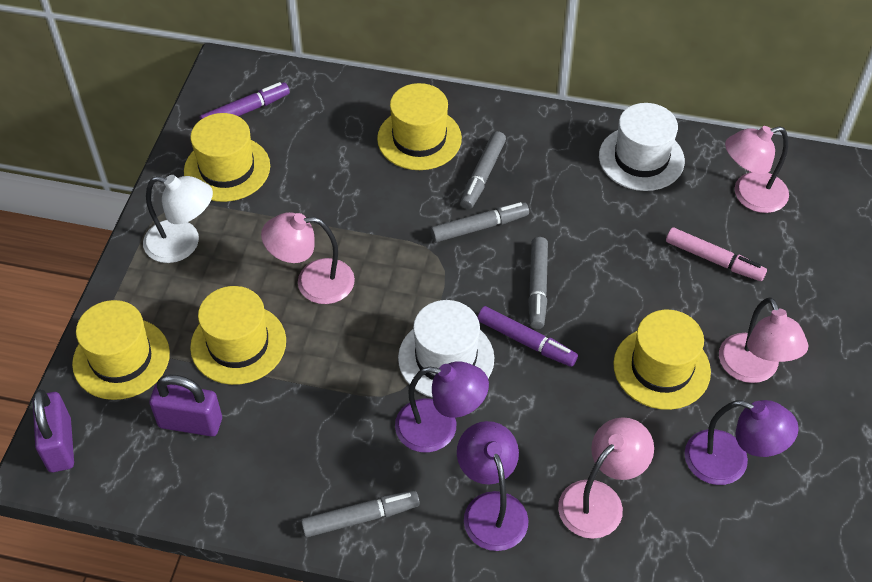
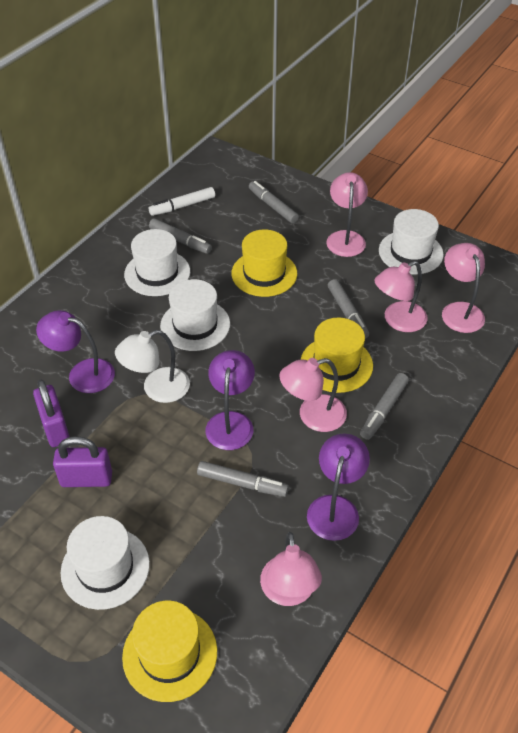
grey marker: [301,491,420,537] [431,202,529,243] [460,131,506,209] [528,237,548,329] = 4 -> [149,218,212,254] [197,461,289,497] [249,181,299,224] [328,279,369,339] [360,373,409,440] = 5
pink lamp: [261,212,355,304] [558,417,654,539] [719,297,808,383] [725,126,789,213] = 4 -> [260,532,322,606] [279,358,347,432] [326,172,368,257] [375,261,428,332] [442,243,485,333] = 5
pink marker: [666,227,767,281] = 1 -> none = 0
purple marker: [200,82,290,120] [478,306,578,367] = 2 -> none = 0
white hat: [398,300,494,398] [599,103,685,191] = 2 -> [61,516,150,610] [124,229,190,296] [160,279,230,351] [379,209,444,274] = 4
white marker: none = 0 -> [149,187,215,216] = 1
yellow hat: [72,300,170,400] [184,113,270,202] [190,286,286,385] [377,83,462,170] [613,310,711,410] = 5 -> [122,601,217,702] [232,229,297,297] [301,318,373,393] = 3

